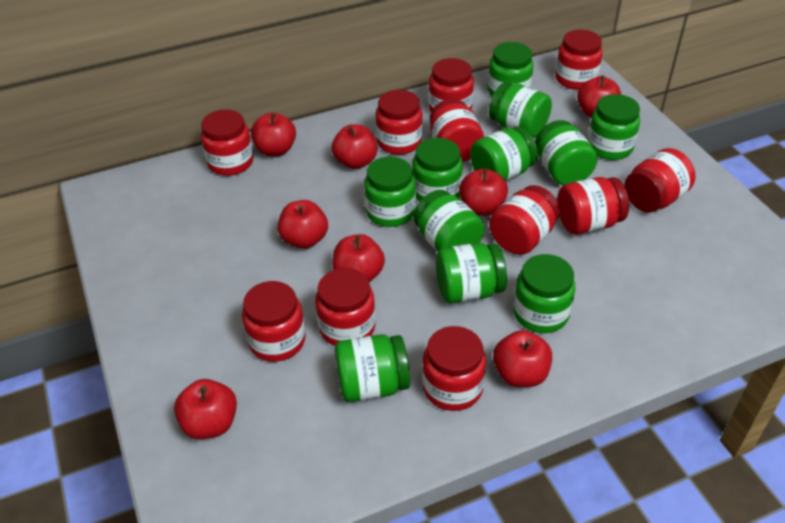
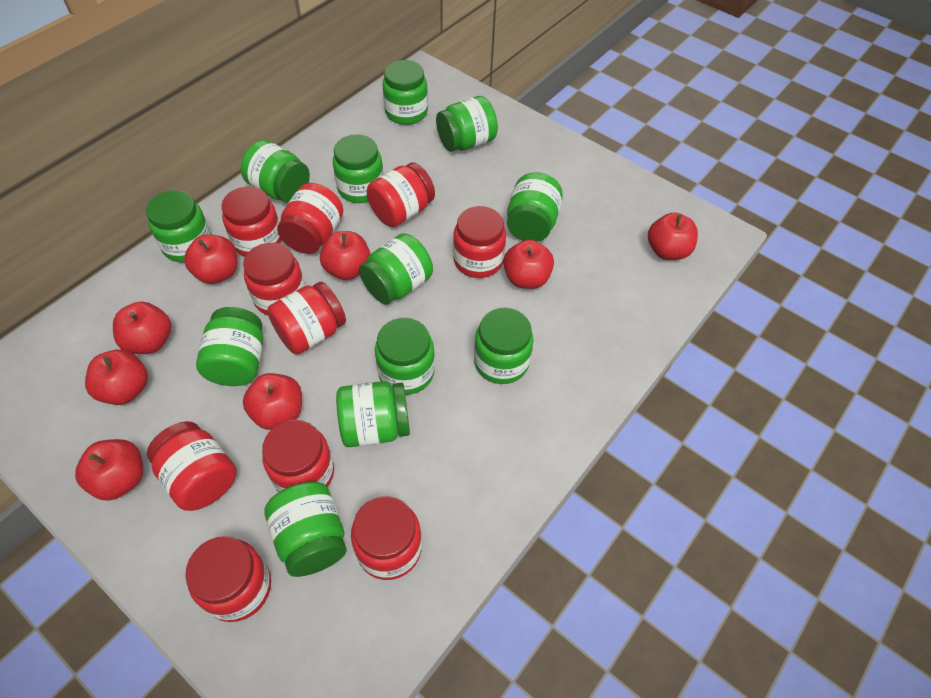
green jar: [335,334,410,402] [364,156,416,227] [412,138,463,201] [413,190,484,252] [436,243,507,304] [470,126,538,181] [488,42,534,97] [489,82,552,138] [513,254,575,333] [535,120,598,185] [587,94,640,160] = 11 -> [146,190,212,262] [196,307,263,386] [241,140,310,203] [265,481,347,577] [333,134,384,203] [336,381,410,447] [359,233,433,304] [375,318,435,395] [382,60,428,125] [436,96,498,152] [474,308,534,384] [507,172,563,242] = 12
red jar: [201,110,253,176] [242,281,306,362] [315,268,375,346] [376,90,423,155] [422,326,486,411] [428,58,474,112] [430,99,484,162] [489,185,560,255] [555,29,602,90] [557,177,629,235] [624,148,696,213] = 11 -> [147,421,237,511] [185,536,271,622] [221,187,282,257] [243,243,305,315] [262,420,334,492] [267,282,346,354] [277,183,343,254] [351,496,422,580] [367,162,435,227] [453,206,506,278] = 10

